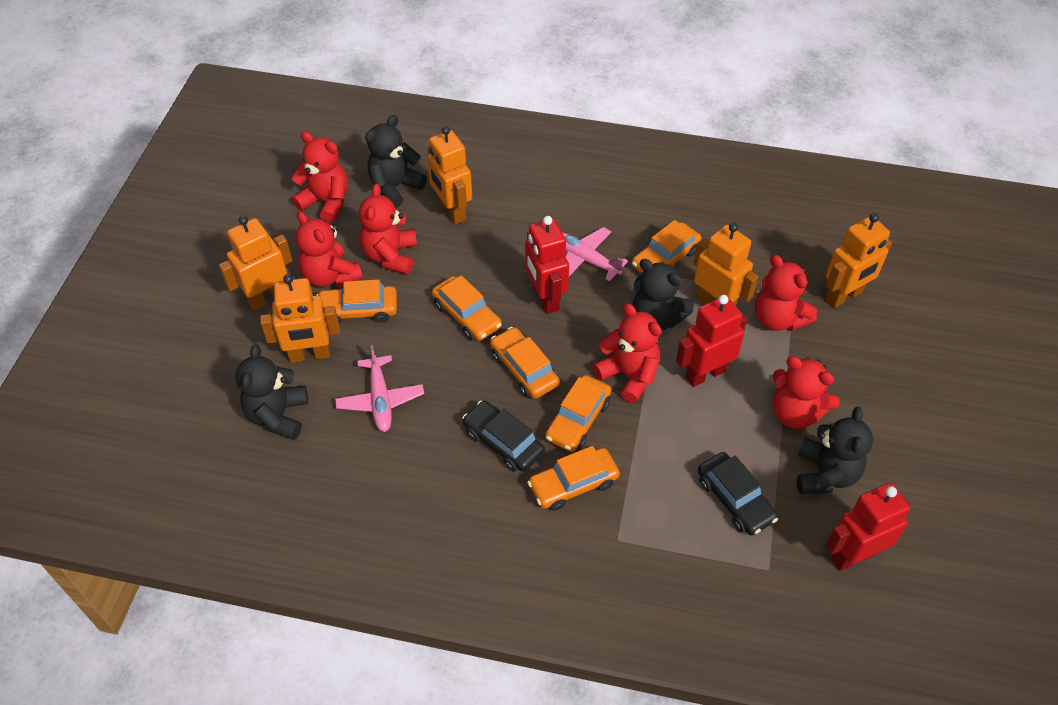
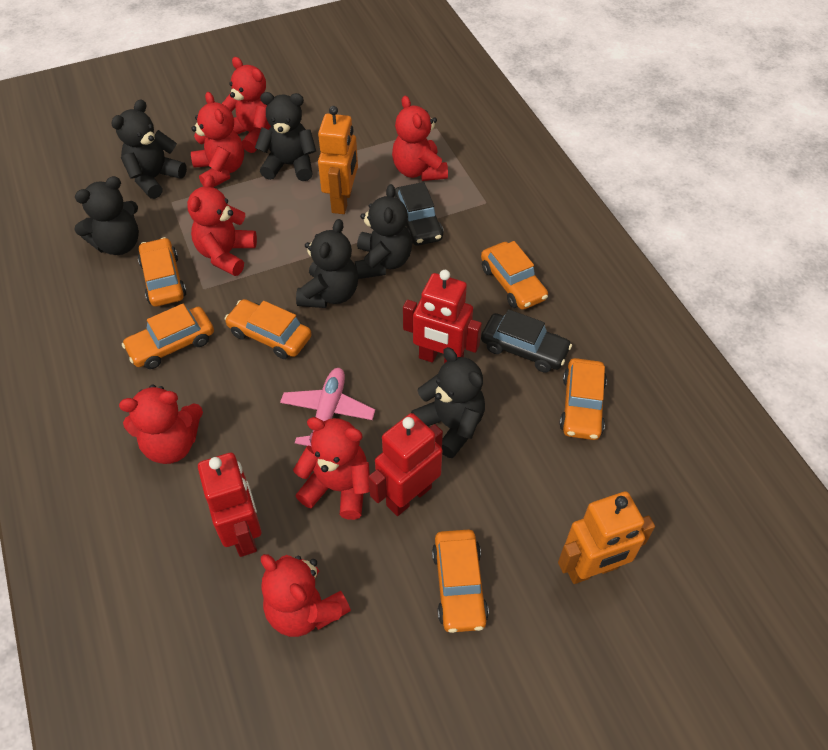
black teddy bear: [236,344,308,440] [365,115,427,208] [633,259,694,330] [797,406,873,494] = 4 -> [75,176,139,255] [111,99,187,199] [255,92,316,181] [296,219,358,308] [355,184,412,279] [411,347,485,458] = 6
orange robot: [219,216,292,311] [260,274,340,363] [427,126,472,224] [693,223,759,306] [826,213,892,308] = 5 -> [318,106,358,214] [558,491,655,584] = 2
pink plane: [335,345,424,432] [562,227,628,281] = 2 -> [280,368,375,446] = 1
red teddy bear: [291,131,348,223] [296,211,363,287] [359,184,417,275] [593,303,662,403] [755,255,817,331] [773,356,840,429] = 6 -> [119,385,203,464] [187,175,257,276] [191,92,244,187] [222,57,271,153] [261,554,351,637] [293,417,370,520] [392,96,448,181] = 7

